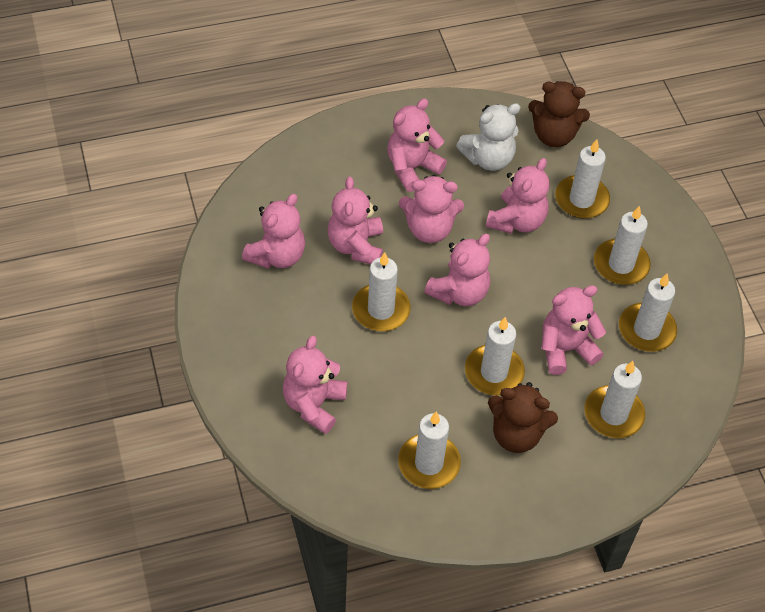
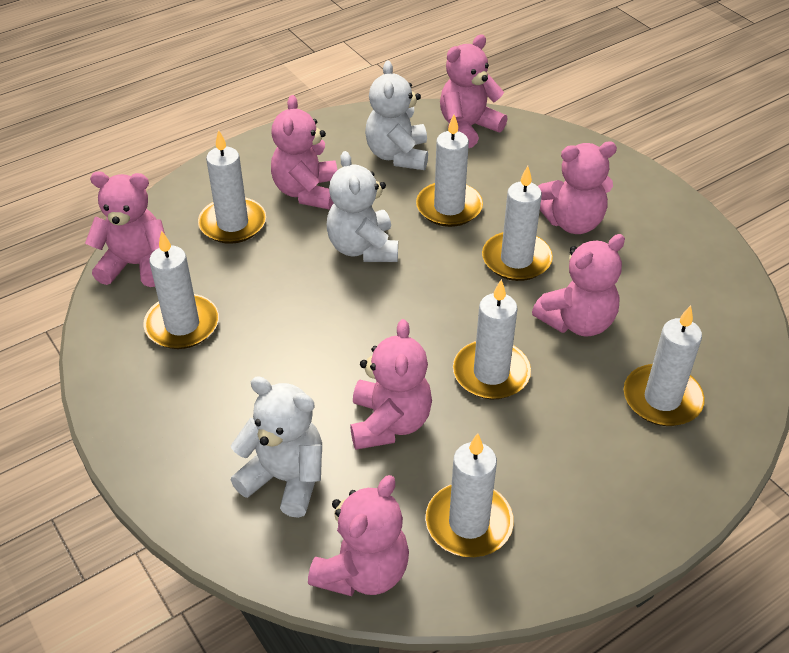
brown teddy bear: [488,382,558,453] [528,81,590,147] = 2 -> none = 0
pink teddy bear: [242,194,305,269] [283,336,347,434] [327,177,383,264] [387,99,447,192] [399,175,464,243] [424,234,490,306] [486,158,549,234] [541,285,606,375] = 8 -> [85,171,165,287] [271,95,337,210] [308,475,409,596] [350,319,432,450] [440,35,507,148] [532,234,625,337] [538,142,617,234] = 7
white teddy bear: [456,103,520,171] = 1 -> [231,376,322,518] [327,151,398,262] [365,61,428,170] = 3

